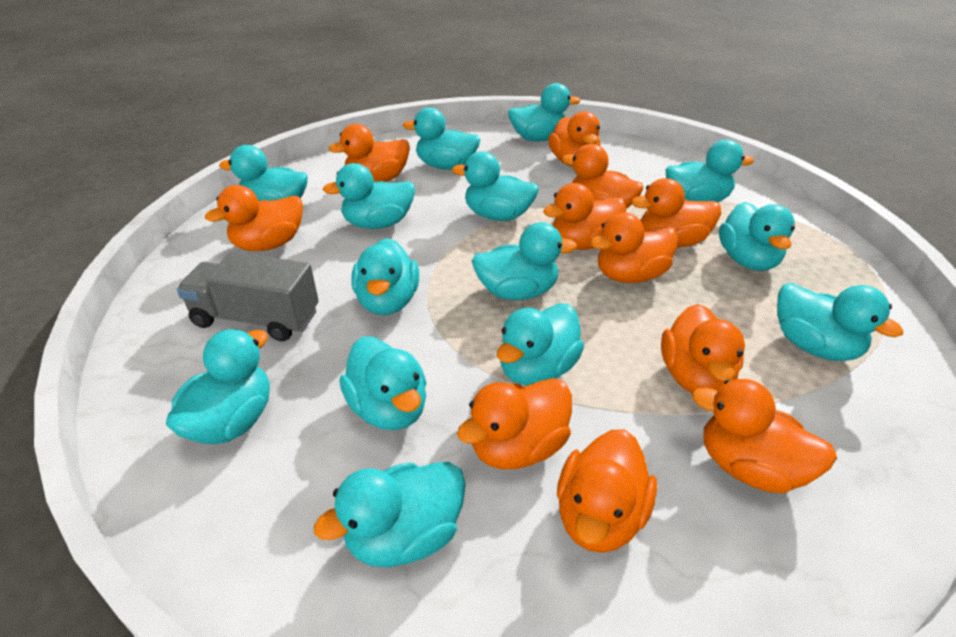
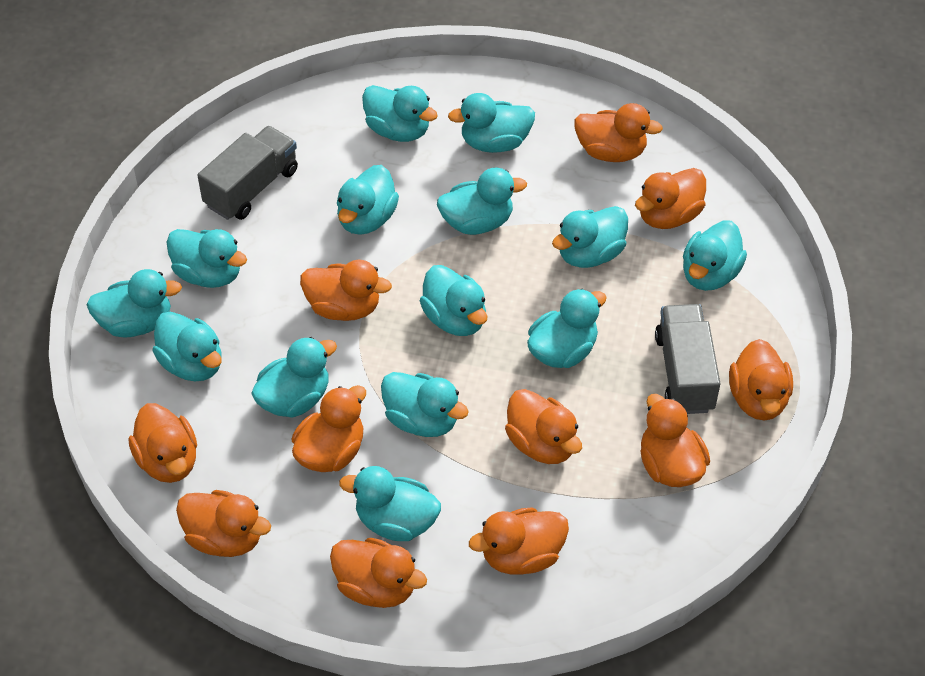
grey truck: [177,252,319,341] = 1 -> [197,126,298,220] [655,304,720,414] = 2

